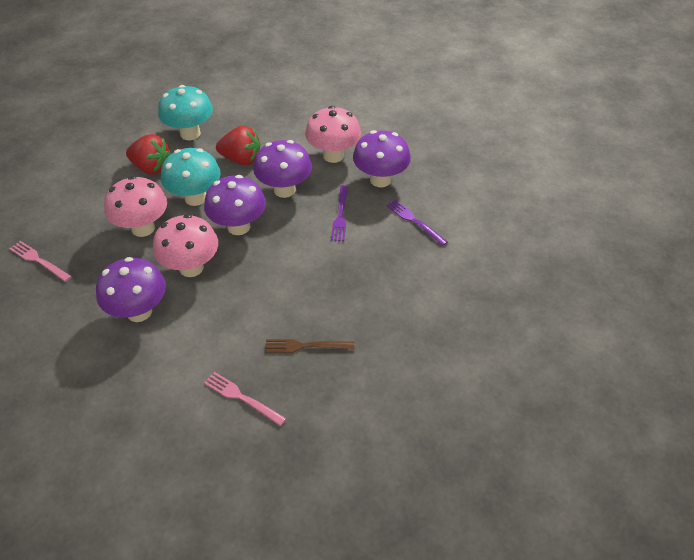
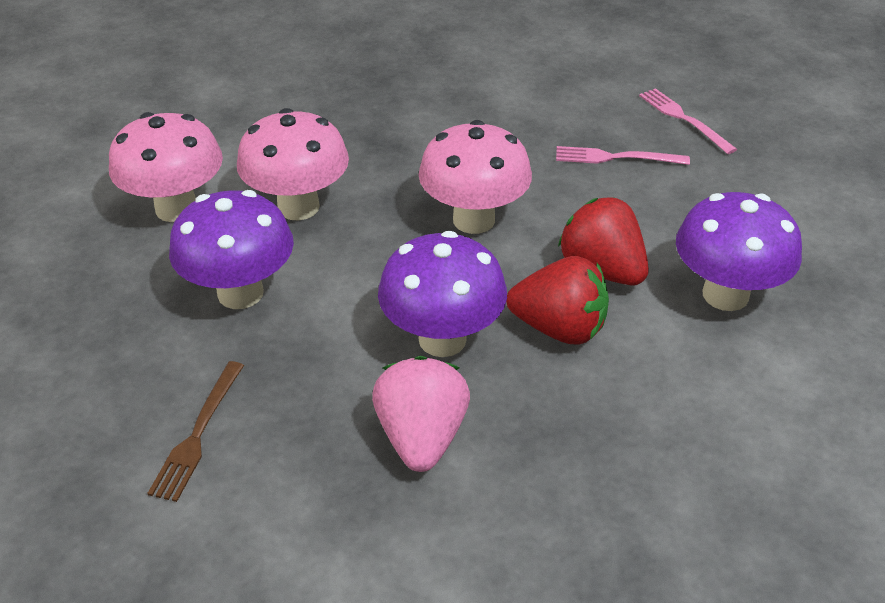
pink strawberry: none = 0 -> [372,356,470,472] = 1
purple fork: [331,185,348,241] [386,200,448,246] = 2 -> none = 0
purple mushroom: [96,257,166,322] [204,175,266,235] [253,140,312,198] [353,130,411,187] = 4 -> [169,190,294,309] [378,231,507,357] [676,192,802,311] = 3
turquoise mushroom: [158,85,213,140] [161,148,221,206] = 2 -> none = 0

